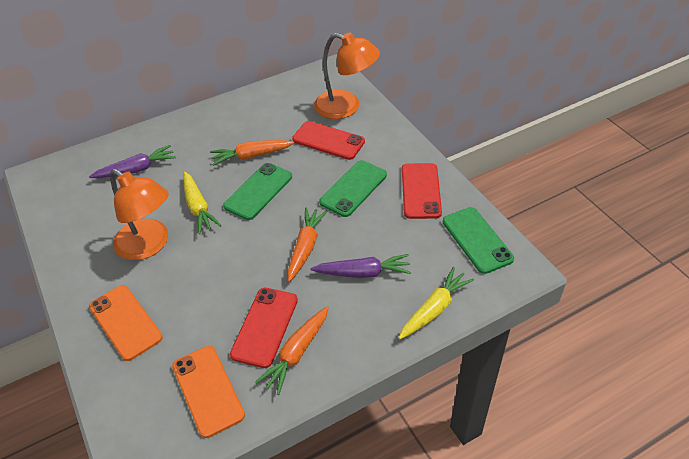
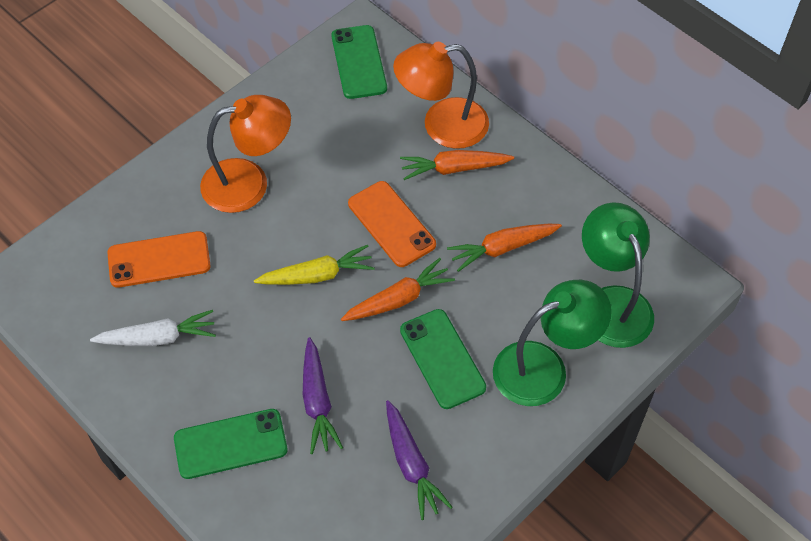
green lamp: none = 0 -> [493,280,612,406] [582,202,654,348] = 2
red phone: [230,288,298,368] [292,121,365,160] [402,163,442,219] = 3 -> none = 0
white carrot: none = 0 -> [90,310,216,346] = 1
yellow carrot: [183,172,222,234] [399,267,474,339] = 2 -> [254,245,375,285] = 1

